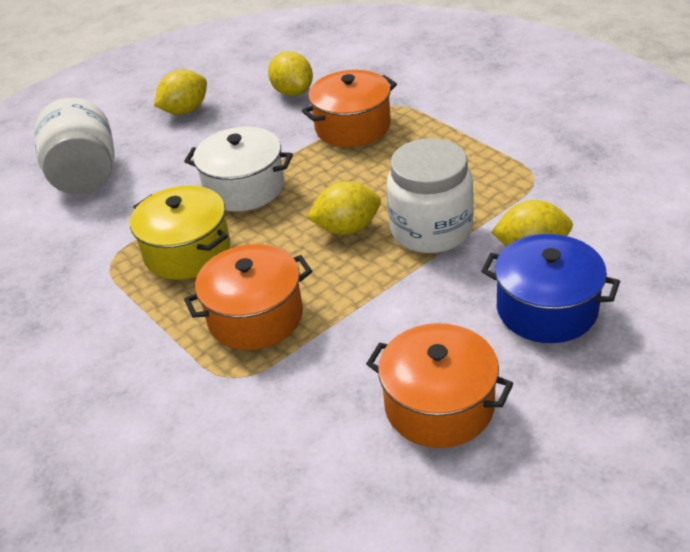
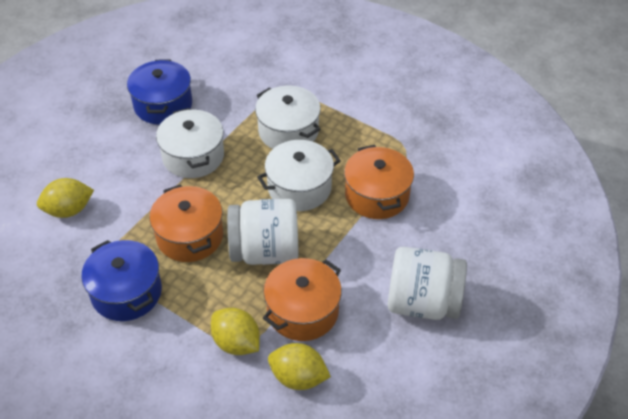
blue pot: [481,234,620,343] = 1 -> [82,240,162,321] [127,59,192,125] = 2
white pot: [184,127,293,211] = 1 -> [156,108,224,178] [255,85,321,149] [257,140,341,211] = 3
yellow lemon: [154,69,207,115] [268,51,313,96] [307,181,381,235] [491,200,573,246] = 4 -> [37,178,94,218] [211,308,260,355] [268,343,331,390] = 3
yellow pot: [130,185,231,280] = 1 -> none = 0

